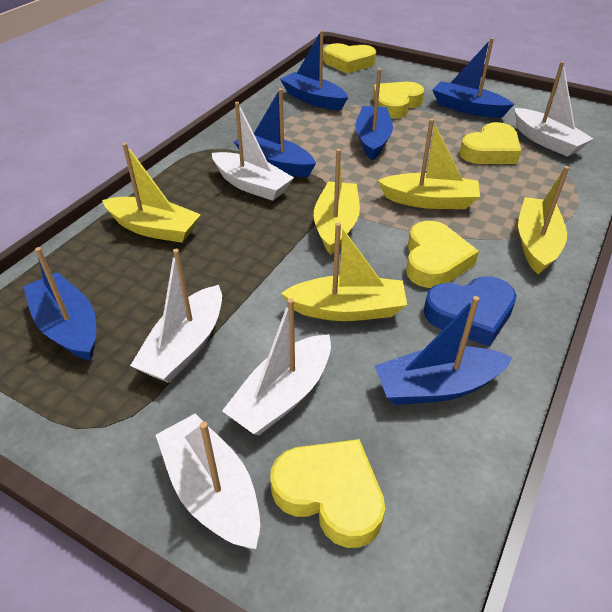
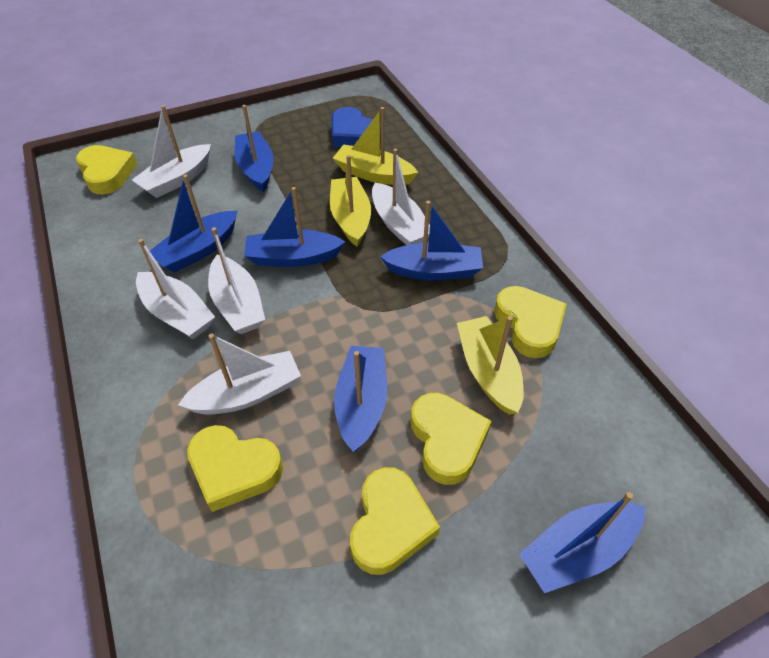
yellow boat: [102,143,201,243] [281,222,407,321] [314,149,360,255] [378,119,480,209] [518,166,569,275] = 5 -> [330,155,371,247] [333,107,418,185] [457,316,524,415] = 3

